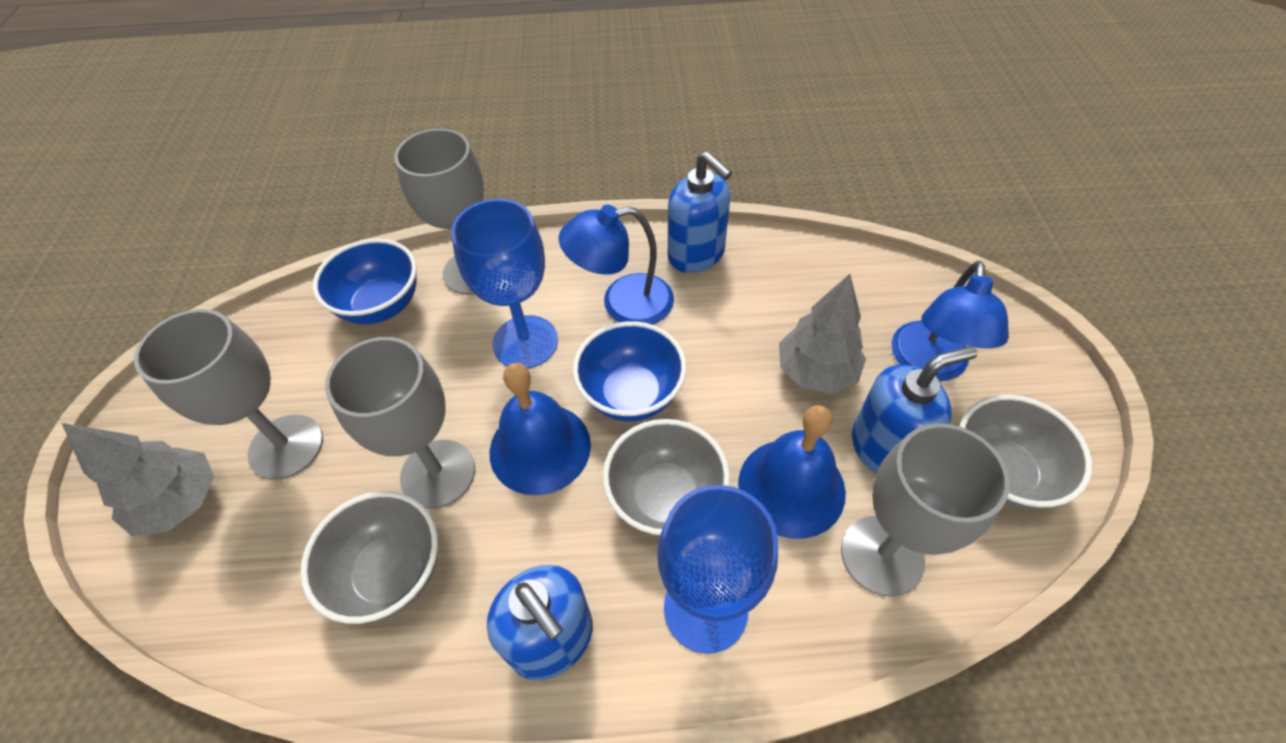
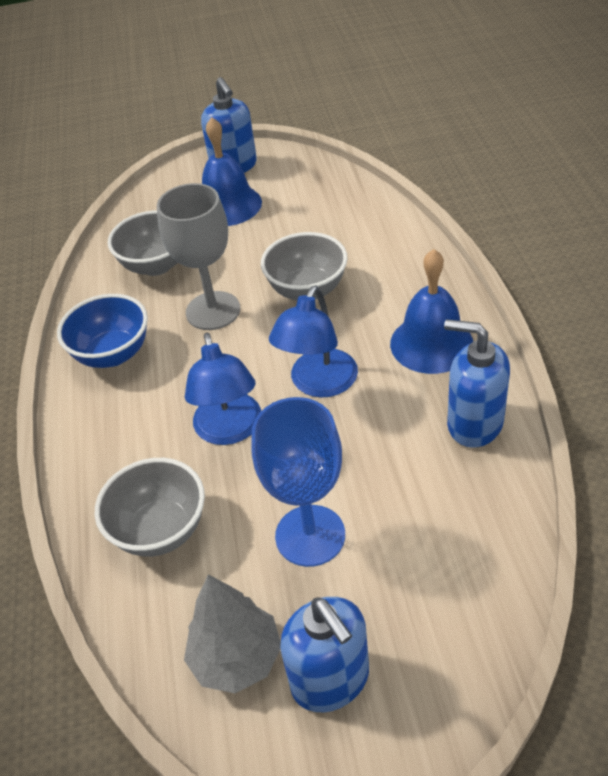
blue bowl: [313,239,417,325] [573,321,687,421] = 2 -> [57,294,148,368] = 1
blue goblet: [451,199,558,369] [657,485,778,654] = 2 -> [251,397,345,567] = 1
grey goblet: [134,309,323,480] [325,337,475,509] [394,128,484,295] [841,423,1010,597] = 4 -> [157,183,240,330] = 1
grey tree: [62,423,214,537] [779,274,866,394] = 2 -> [184,575,281,693] = 1

